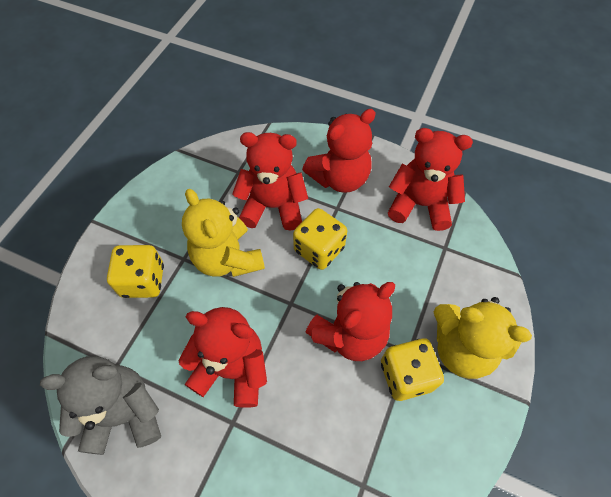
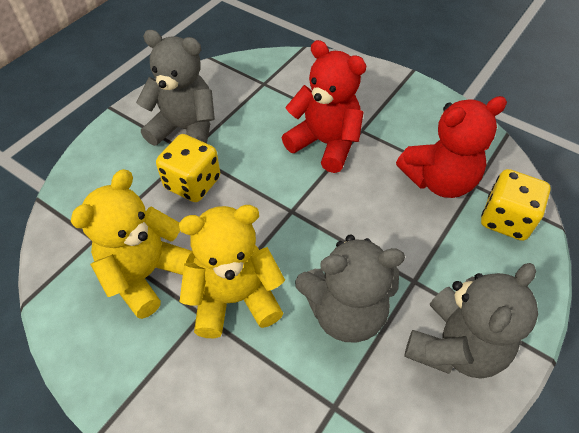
grey teddy bear: [40,356,161,455] = 1 -> [136,30,215,146] [295,235,405,342] [404,263,538,379] = 3
red teddy bear: [178,307,267,408] [232,132,308,230] [302,109,376,193] [305,282,395,361] [388,128,473,231] = 5 -> [282,40,367,173] [396,96,507,198] = 2
yellow dice: [107,245,164,298] [293,208,347,270] [381,339,444,401] = 3 -> [156,134,220,202] [481,169,551,241] = 2

